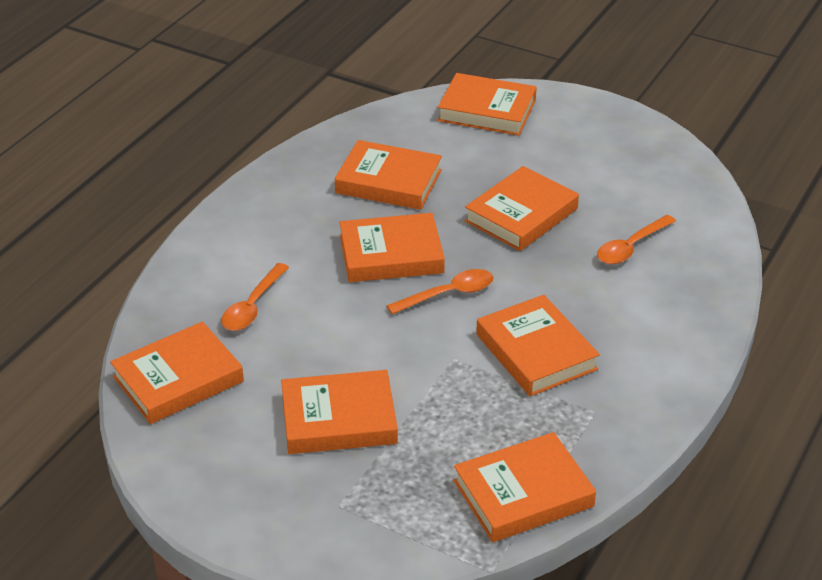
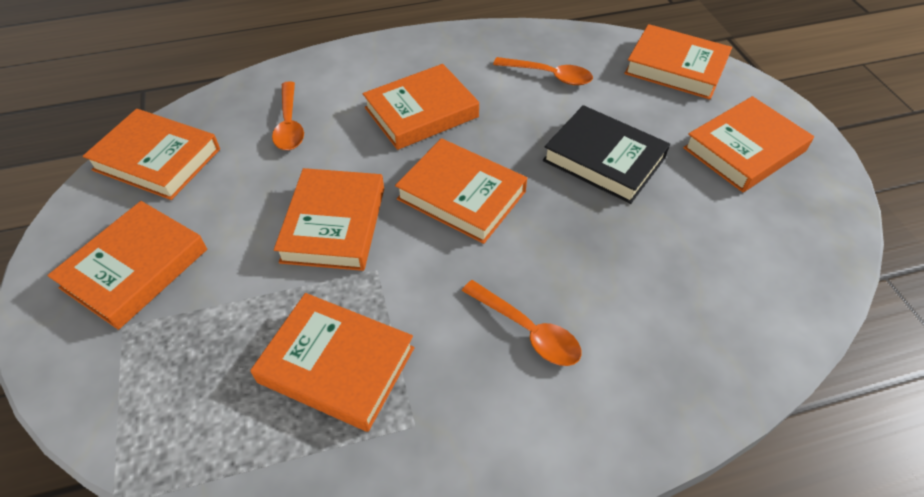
black book: none = 0 -> [543,105,670,204] = 1

